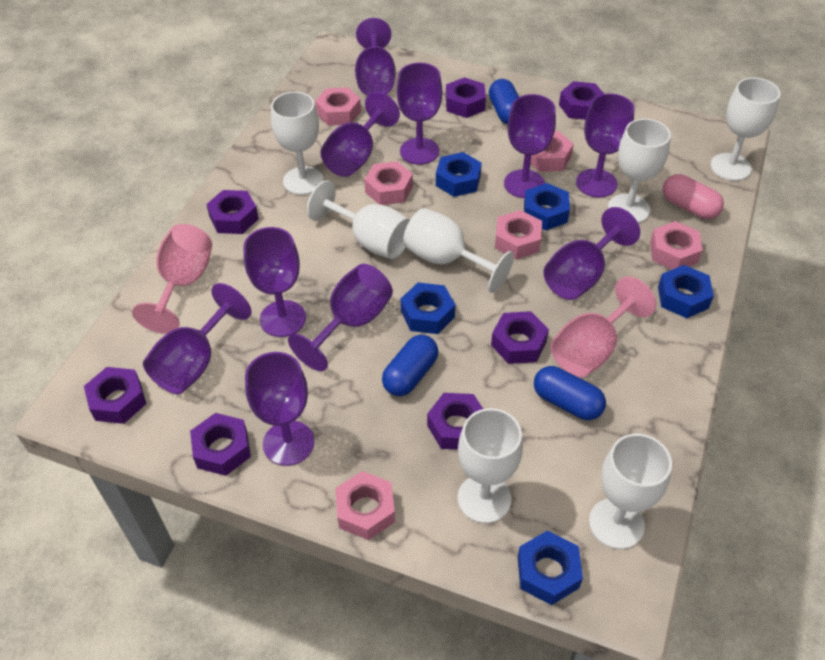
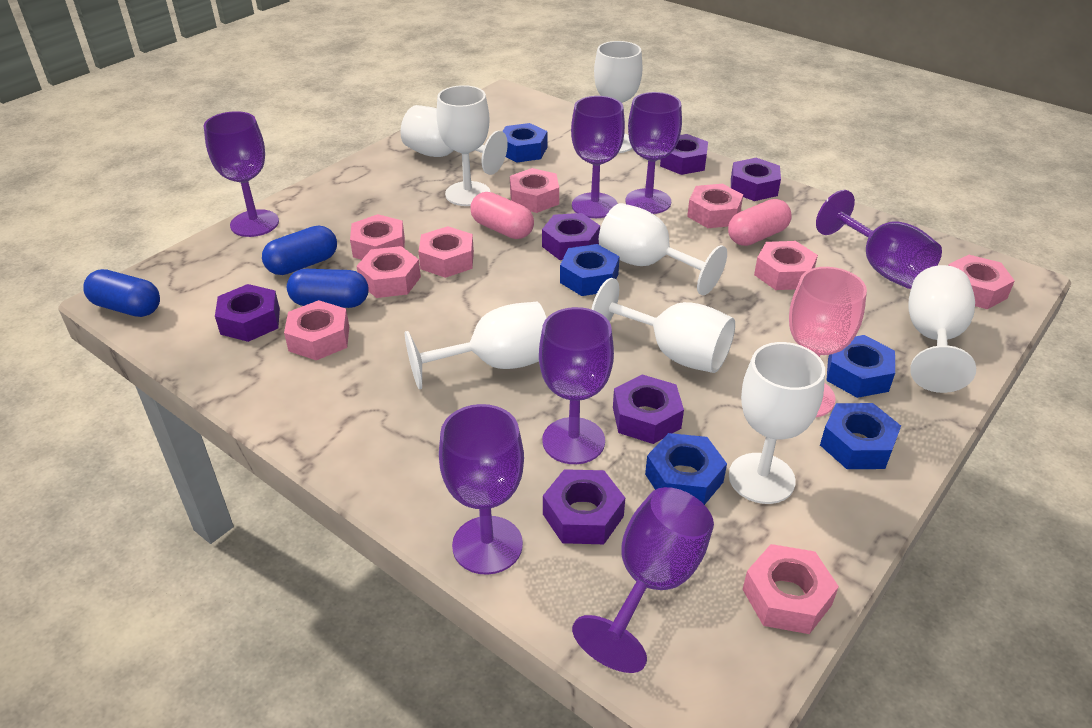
pink capsule: [663,174,724,219] = 1 -> [470,192,534,239] [728,199,792,246] = 2
pink goblet: [132,224,212,334] [551,276,656,378] = 2 -> [789,267,867,418] = 1
pink nut: [315,87,361,126] [335,471,395,540] [364,161,413,205] [495,210,542,259] [530,131,574,172] [650,221,703,270] = 6 -> [284,300,349,360] [350,214,405,260] [357,246,421,298] [418,226,474,278] [510,168,559,213] [687,184,743,228] [742,544,839,634] [754,241,818,290] [948,255,1015,309] = 9
purple goblet: [143,283,251,394] [243,227,306,337] [245,352,314,466] [288,264,393,371] [320,92,400,177] [355,18,396,95] [397,63,442,165] [504,94,556,198] [543,207,640,300] [576,94,635,197] = 10 -> [204,111,279,237] [439,404,524,575] [539,307,614,464] [571,96,625,218] [572,487,714,673] [625,92,682,214] [816,190,942,289] = 7
purple nut: [84,367,146,424] [190,413,251,476] [206,190,259,234] [427,393,483,450] [446,77,486,118] [491,311,549,364] [559,81,604,120] = 7 -> [215,284,280,342] [542,213,600,260] [543,469,625,544] [613,375,684,444] [660,134,708,175] [731,158,781,201] = 6
white goblet: [271,92,323,195] [307,180,410,259] [403,208,514,293] [457,408,523,524] [589,434,672,549] [608,119,671,223] [710,78,781,181] = 7 -> [400,105,508,175] [405,302,546,389] [436,85,490,206] [591,278,735,373] [594,41,643,153] [599,203,727,295] [729,342,825,504] [908,265,976,393] = 8

